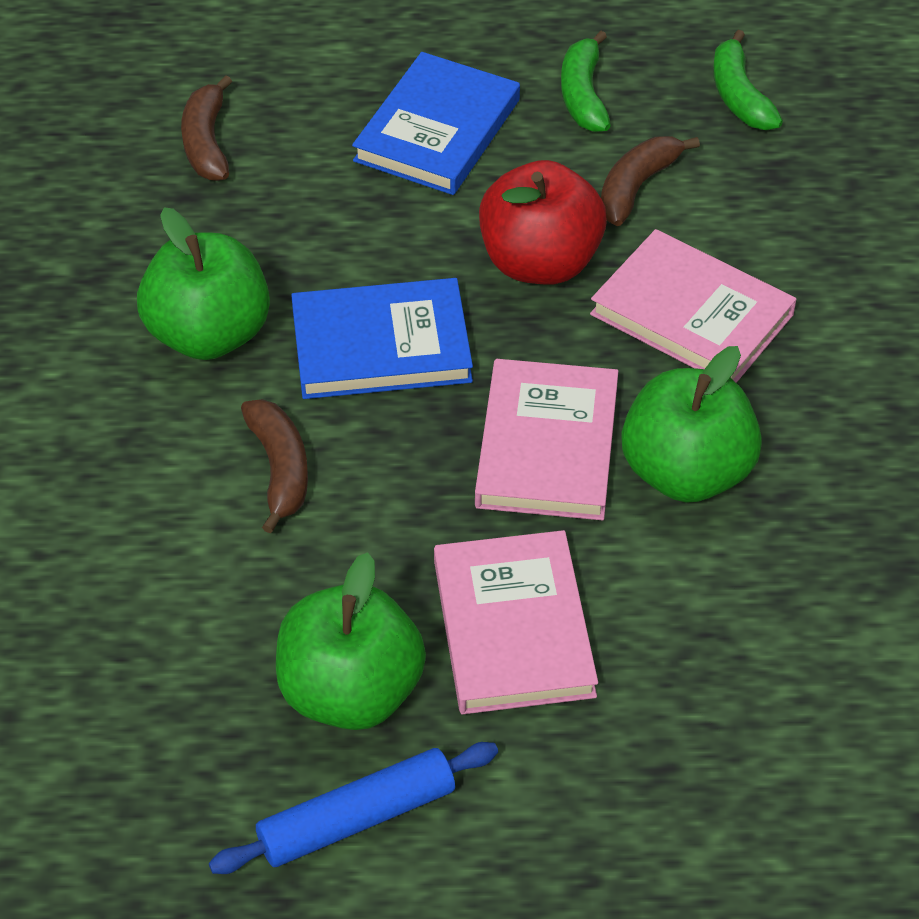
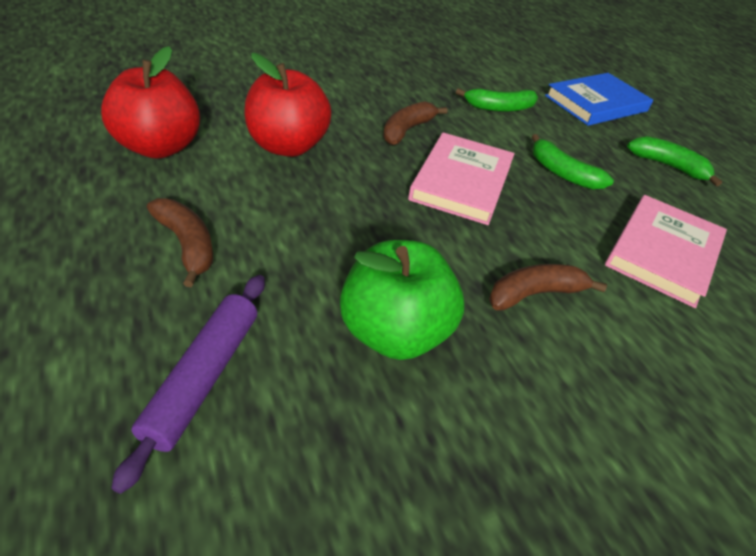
blue book: [291,278,473,399] [352,52,520,195] = 2 -> [545,73,653,126] = 1
blue rolling pin: [209,742,498,874] = 1 -> none = 0
green apple: [137,207,270,360] [276,552,426,730] [621,346,762,503] = 3 -> [340,240,464,360] = 1
green banana: [561,31,611,132] [713,30,783,130] = 2 -> [456,88,538,112] [532,134,614,190] [627,136,722,186] = 3
pink book: [434,530,598,714] [475,359,618,520] [590,229,797,383] = 3 -> [408,132,515,225] [605,195,727,308] = 2
purple rolling pin: none = 0 -> [111,275,265,494] = 1
red apple: [479,160,607,285] = 1 -> [101,46,200,159] [245,53,332,157] = 2

